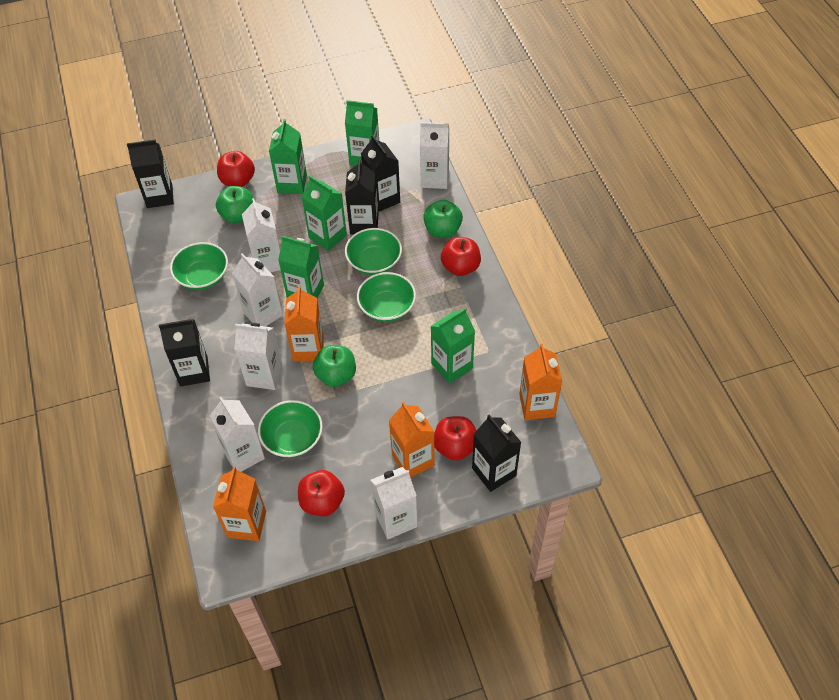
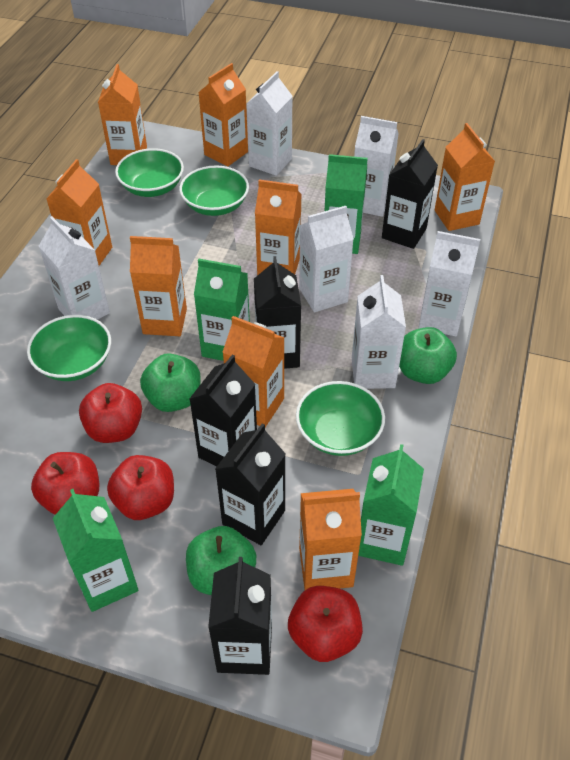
green carton: [269,119,307,194] [278,236,324,298] [302,176,347,251] [345,100,379,166] [431,308,475,384] = 5 -> [53,489,138,612] [194,259,250,361] [325,154,368,254] [358,444,424,566] = 4
orange carton: [213,467,266,541] [284,286,324,361] [389,402,435,478] [519,344,562,420] = 4 -> [47,159,112,266] [98,64,147,165] [130,236,187,336] [198,63,248,167] [222,316,284,427] [255,179,302,276] [299,489,362,590] [435,123,495,231] = 8

